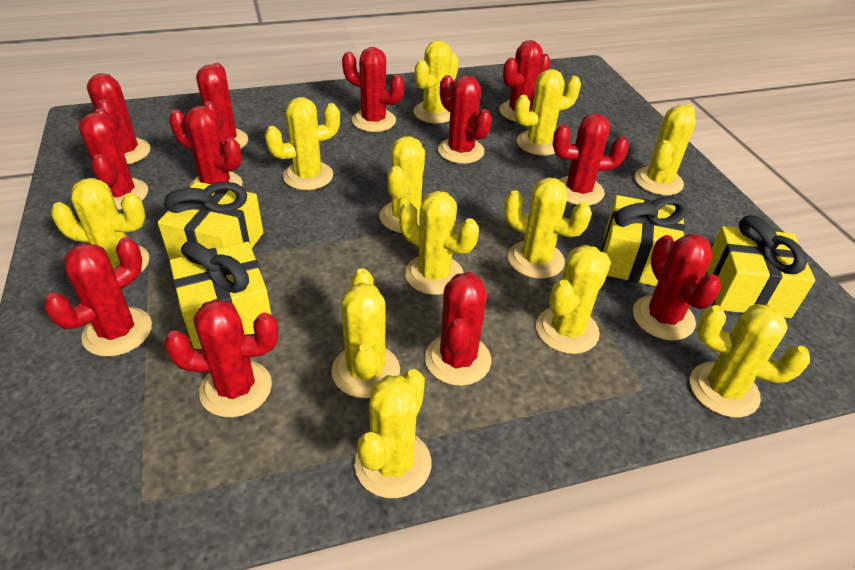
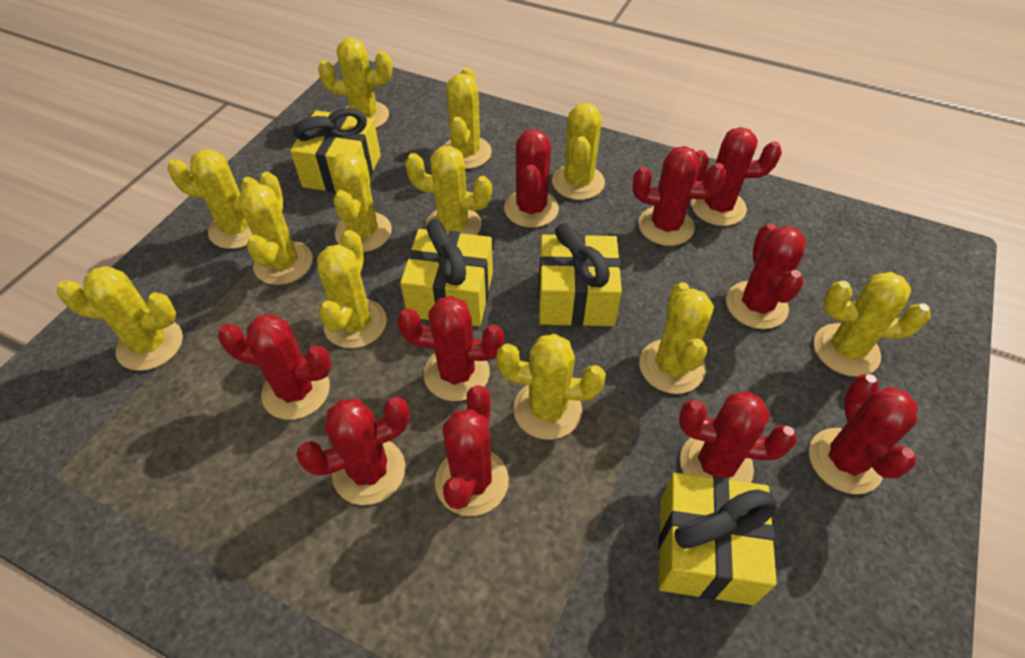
red cactus: [44,237,152,357] [79,108,148,210] [87,73,151,164] [164,299,278,417] [169,106,243,187] [196,63,248,149] [342,47,404,132] [425,272,491,386] [438,75,492,164] [499,40,551,122] [553,113,629,205] [633,234,721,340] = 12 -> [218,314,332,420] [296,397,410,505] [397,296,504,401] [435,385,509,516] [504,129,559,228] [633,146,726,246] [679,392,797,483] [691,127,782,226] [726,223,806,329] [809,374,918,494] = 10

